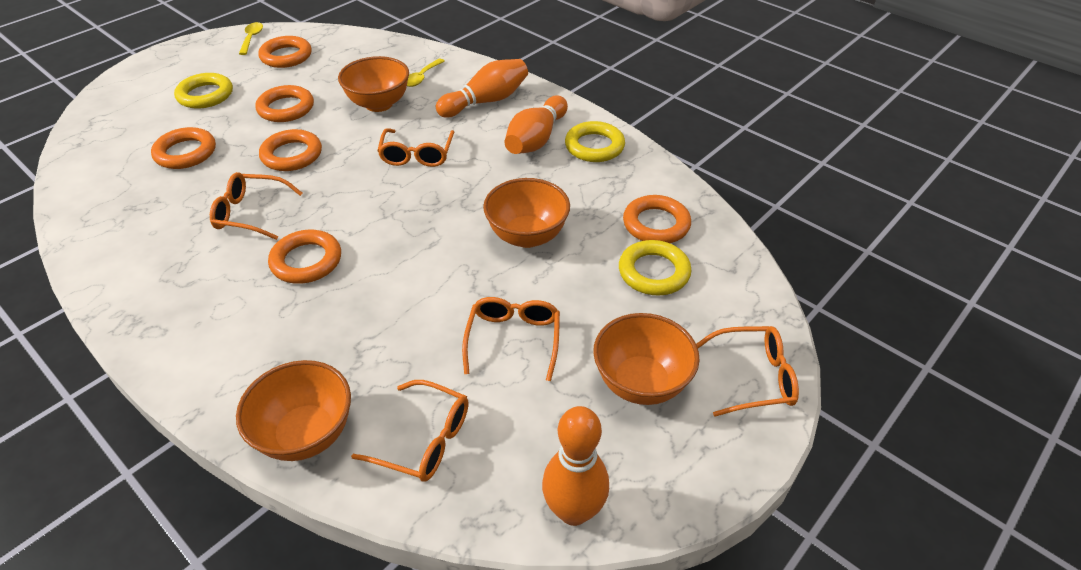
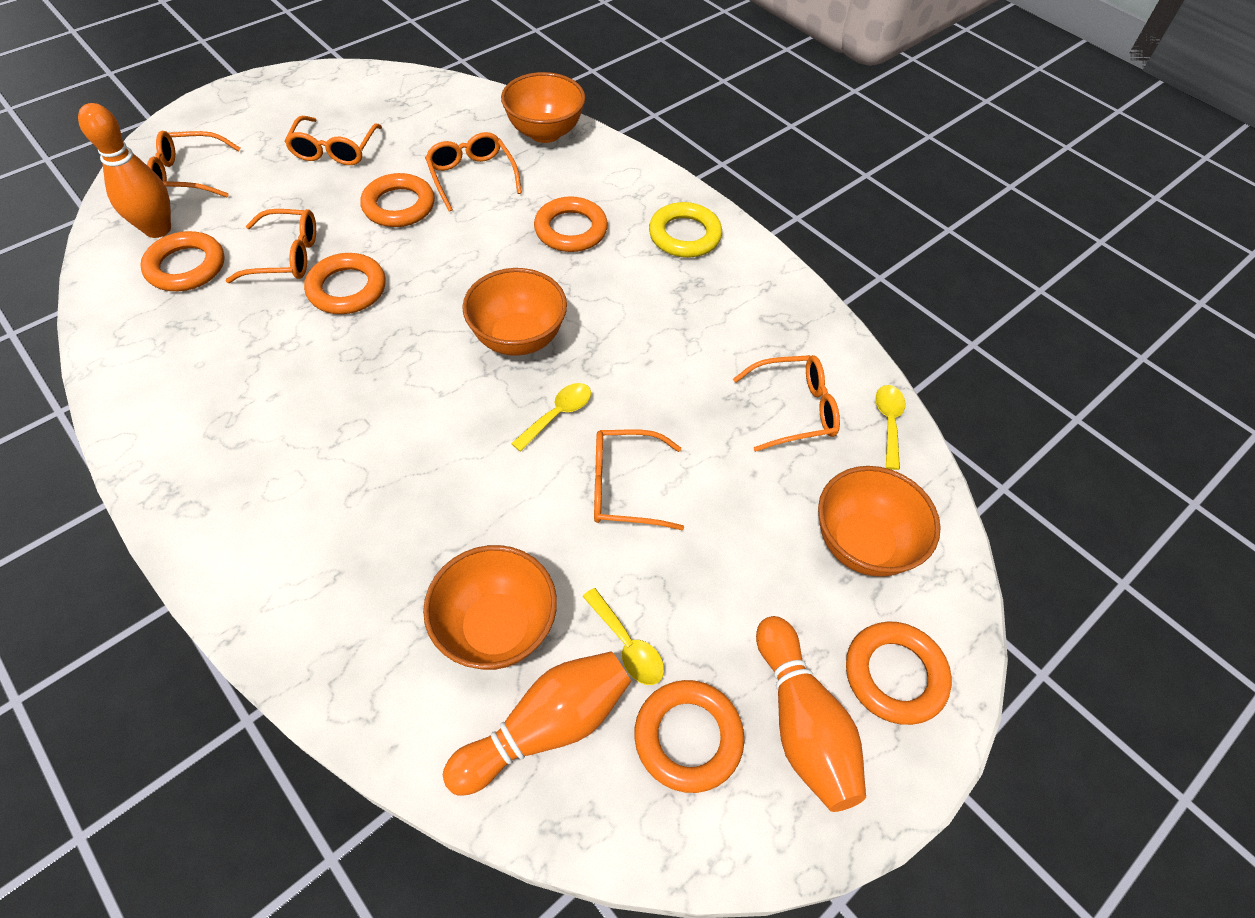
orange glasses: [210,172,302,240] [351,380,468,482] [377,128,454,167] [462,297,560,381] [696,326,799,417] = 5 -> [147,130,241,198] [226,209,316,283] [284,116,382,165] [425,132,522,212] [594,430,684,531] [733,355,840,452] = 6
yellow ring: [174,73,233,109] [565,121,625,162] [619,240,691,296] = 3 -> [649,202,722,258] = 1
yellow spoon: [239,22,263,55] [407,59,445,87] = 2 -> [511,383,591,452] [582,588,664,685] [875,385,905,470] = 3

